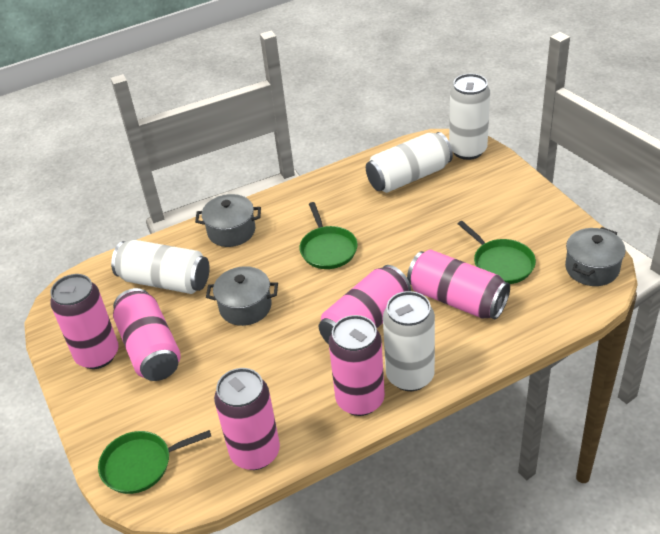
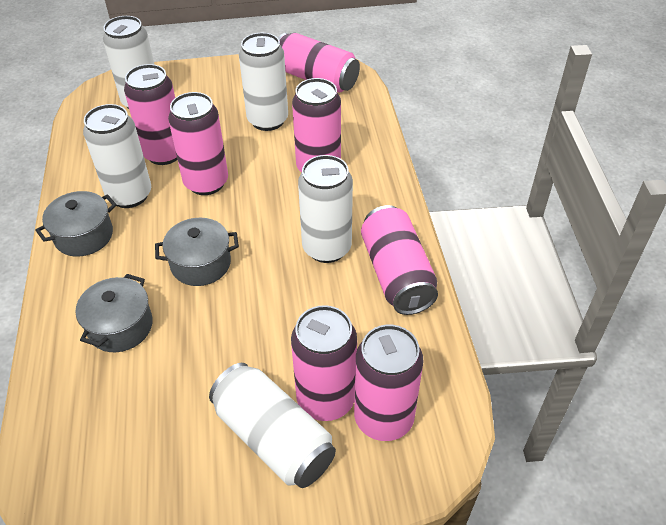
green pan: [98,430,211,494] [299,202,358,269] [458,221,536,284] = 3 -> none = 0
pink can: [50,274,119,369] [113,288,181,381] [214,368,280,470] [318,265,411,345] [329,315,385,416] [407,250,510,320] = 6 -> [124,64,177,165] [168,92,228,195] [278,33,360,93] [291,305,357,421] [292,78,341,173] [354,325,424,441] [361,205,438,315] = 7
white can: [111,240,210,294] [366,132,453,193] [383,291,435,391] [449,74,490,160] = 4 -> [83,104,151,208] [103,16,155,109] [209,363,336,488] [239,33,288,131] [298,155,353,263] = 5

